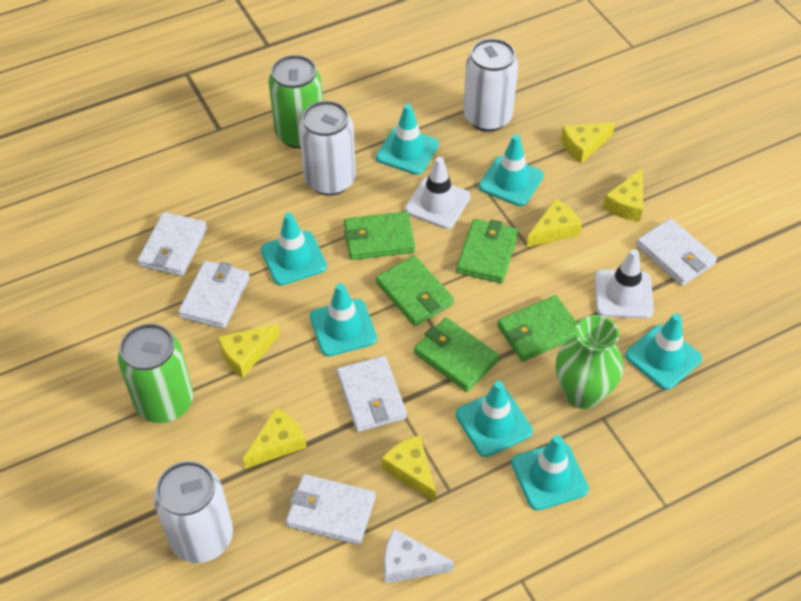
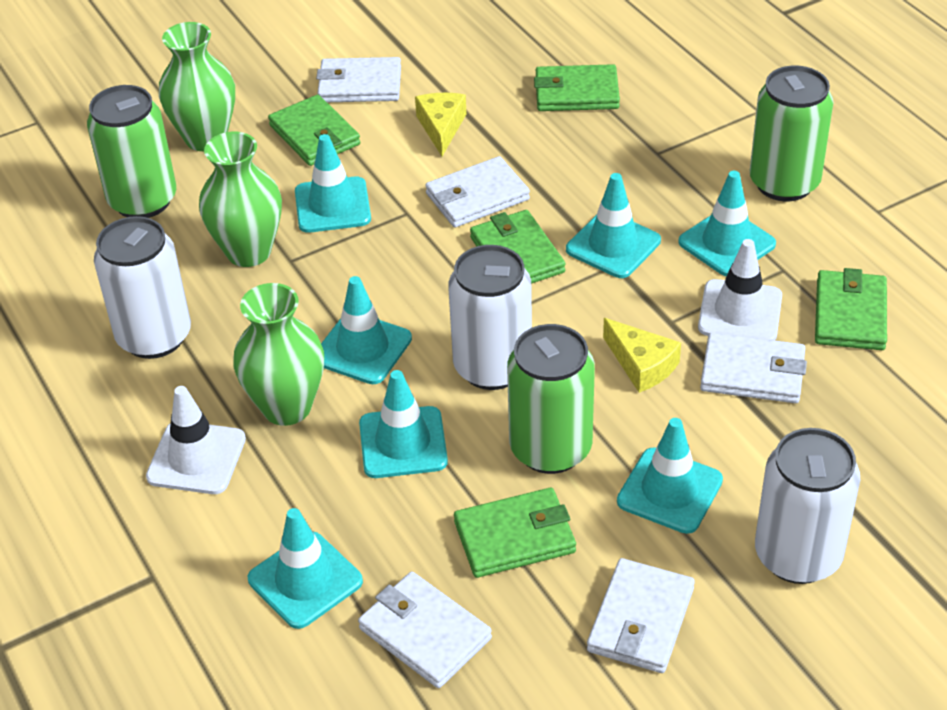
green can: [118,323,193,423] [268,55,323,149] = 2 -> [87,85,176,218] [507,324,595,474] [750,66,833,201] = 3
green vase: [555,315,623,409] = 1 -> [159,22,235,151] [199,132,282,267] [233,283,324,426] = 3
white cheese: [384,529,454,583] = 1 -> none = 0
yellow cheese: [218,324,280,378] [243,408,307,469] [381,435,436,502] [527,199,582,247] [561,122,615,163] [603,168,643,222] = 6 -> [415,93,466,156] [603,318,681,393] = 2

